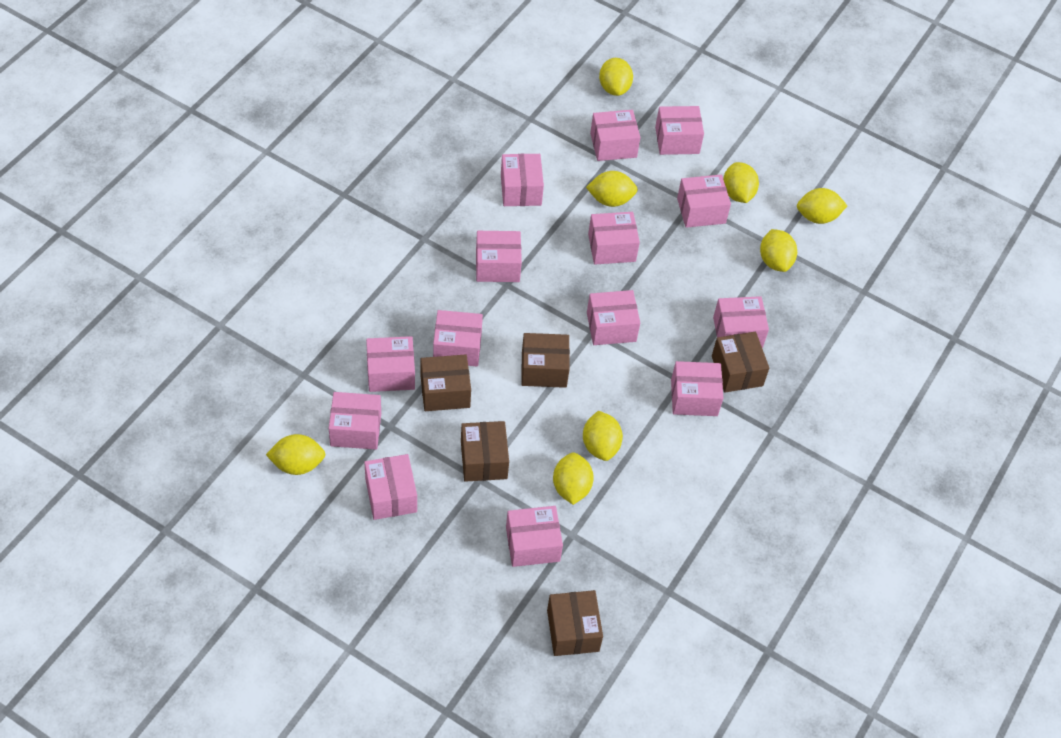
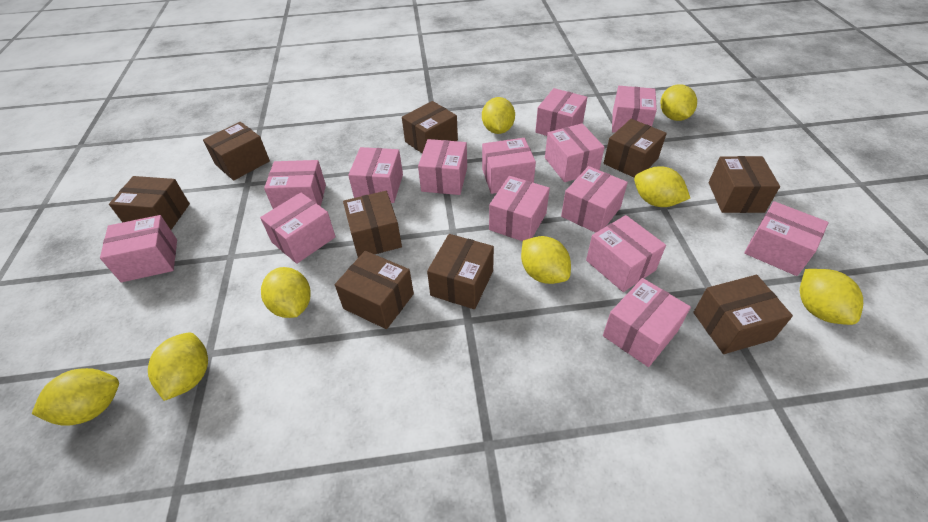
brown box: [421,354,471,411] [461,421,509,482] [521,333,570,388] [547,590,603,656] [712,332,769,392] = 5 -> [109,176,190,230] [203,122,270,180] [335,251,414,329] [343,191,402,258] [402,101,458,153] [427,234,494,309] [604,119,667,178] [693,275,793,354] [709,156,780,213] = 9

